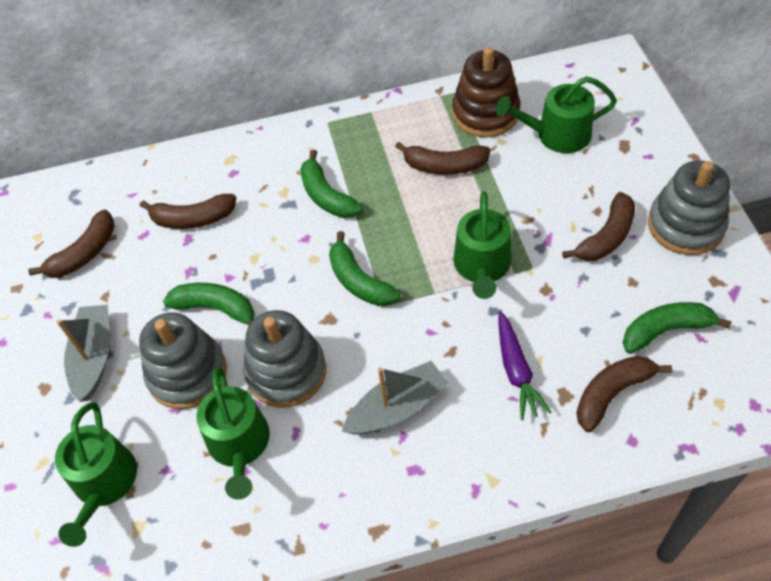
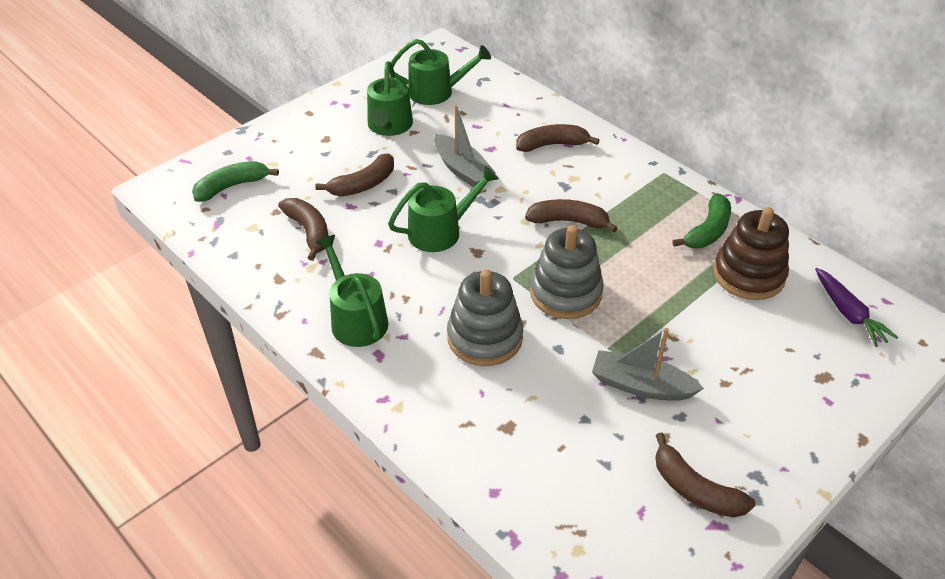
green banana: [163,283,255,326] [300,150,363,218] [329,231,401,306] [623,302,732,354] = 4 -> [192,161,279,202] [672,194,731,248] = 2
grey stacking toy: [139,313,227,409] [243,310,326,408] [648,160,730,255] = 3 -> [447,270,523,366] [530,225,604,319] = 2

